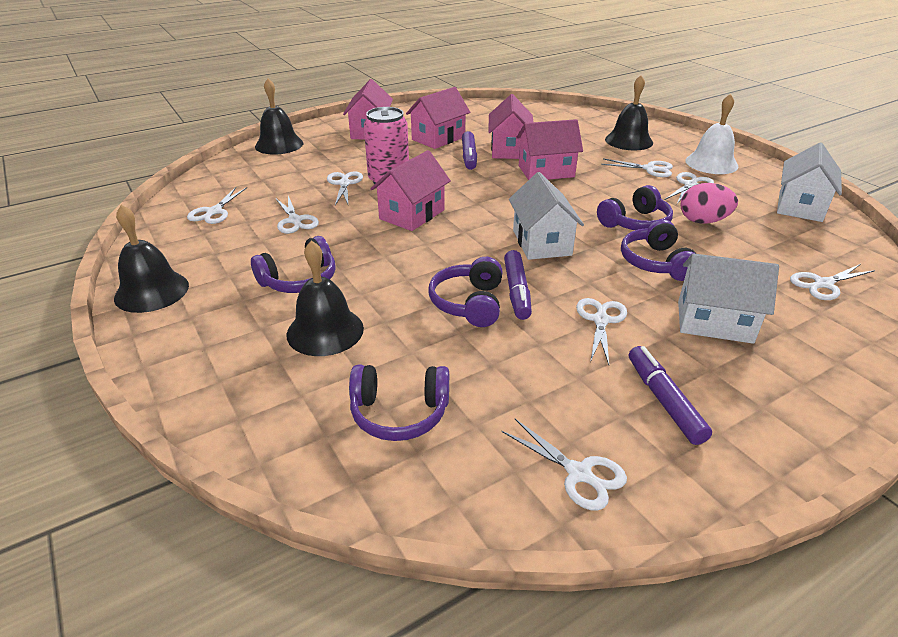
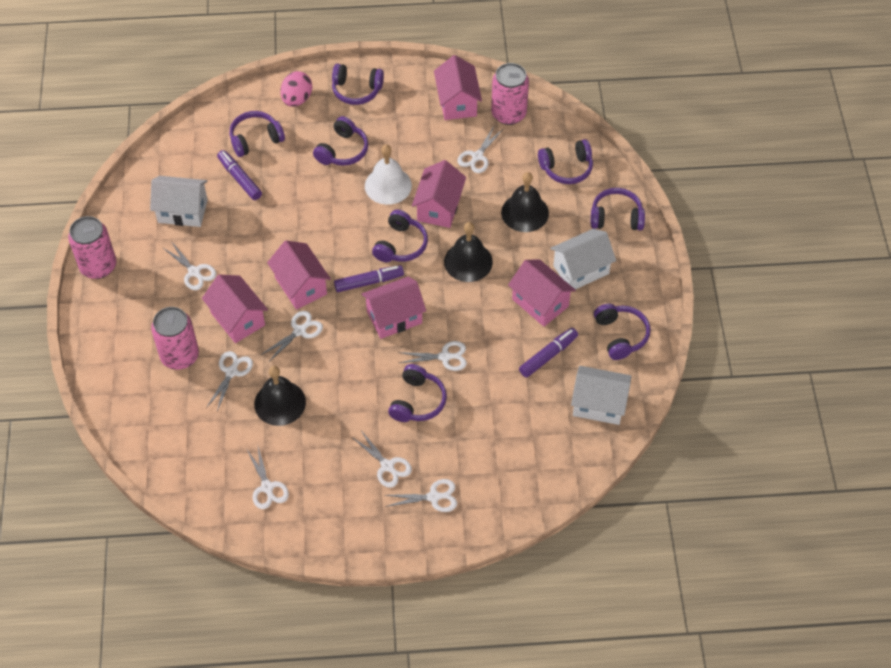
black bell: [114,205,189,313] [255,78,303,154] [286,240,364,356] [605,75,653,150] = 4 -> [254,366,306,426] [444,222,493,282] [501,172,549,232] = 3
pink can: [364,107,409,184] = 1 -> [68,216,116,279] [151,307,199,370] [491,63,529,125] = 3
pink house: [343,79,393,140] [370,150,451,231] [406,87,470,149] [488,94,533,159] [516,119,583,180] = 5 -> [202,275,268,343] [267,240,331,309] [361,277,426,339] [412,160,466,228] [434,55,482,120] [508,260,576,327] = 6
purple headphones: [251,236,336,293] [349,365,449,441] [429,257,502,327] [597,185,673,230] [621,219,696,281] = 5 -> [230,111,285,157] [313,116,368,166] [332,64,384,105] [372,210,428,262] [388,364,447,422] [538,139,593,184] [591,188,645,230] [594,304,650,360] = 8

